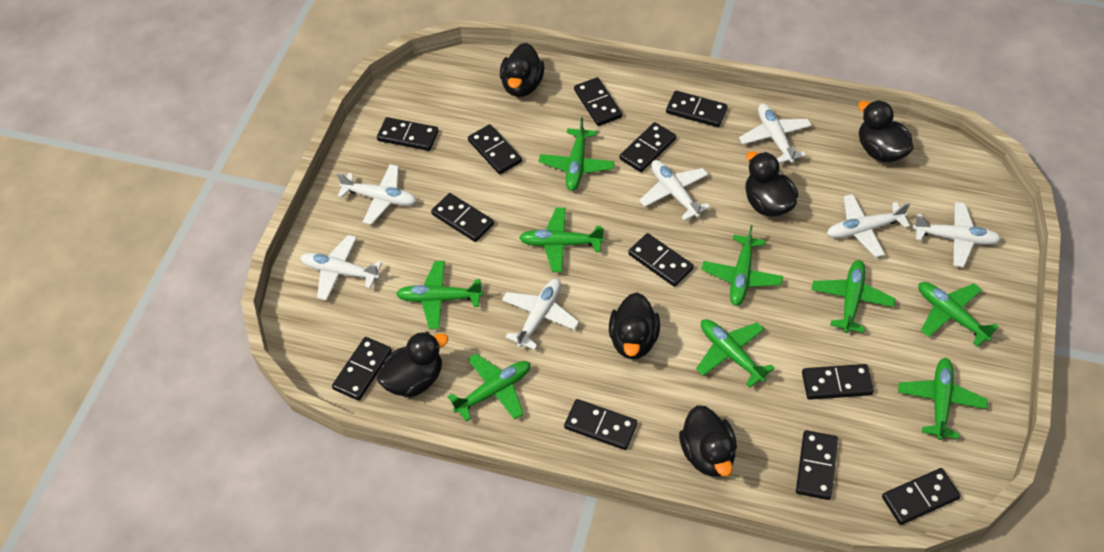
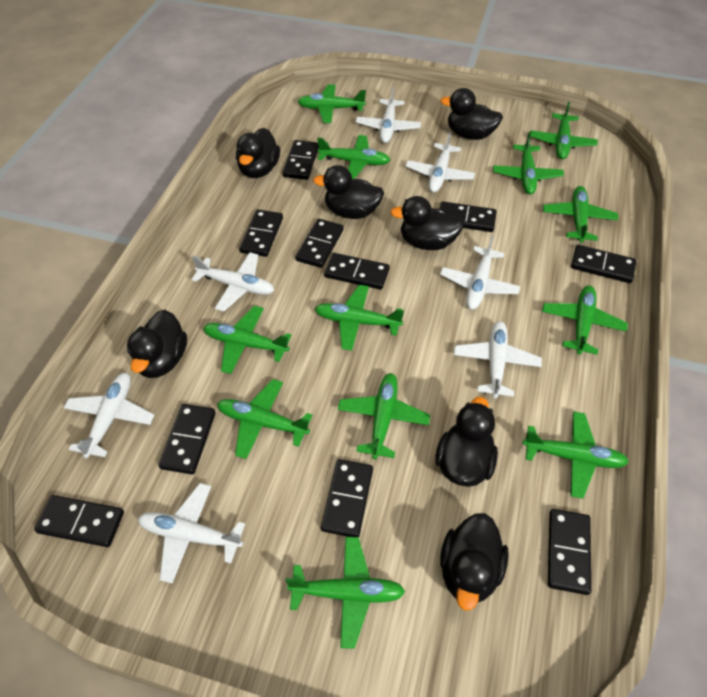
black domino: [332,337,392,401] [377,117,439,151] [431,193,494,242] [468,124,522,174] [564,399,637,450] [574,77,622,126] [620,122,676,172] [628,233,694,287] [666,91,728,127] [796,430,838,500] [802,364,874,400] [882,468,961,525] = 12 -> [34,495,124,547] [158,404,216,474] [239,209,283,257] [282,140,319,180] [295,219,344,268] [321,459,373,537] [324,253,390,290] [440,201,497,232] [548,509,591,595] [571,245,637,283] = 10
black duck: [377,331,448,398] [500,43,544,97] [609,292,660,359] [679,405,737,477] [745,151,798,217] [858,100,914,162] = 6 -> [127,310,187,378] [236,128,280,178] [313,165,384,219] [390,196,464,250] [436,397,498,487] [440,88,503,140] [440,513,509,610] = 7
green plane: [396,261,483,329] [447,354,530,422] [519,208,604,272] [539,117,614,191] [696,319,775,387] [701,225,783,306] [811,260,895,333] [898,358,988,440] [919,282,999,347] = 9 -> [203,306,292,374] [217,379,313,459] [286,537,405,649] [298,84,366,123] [315,285,404,351] [317,135,390,179] [338,373,430,459] [493,132,564,194] [522,411,629,499] [530,102,598,159] [542,285,628,355] [543,186,618,242] = 12

